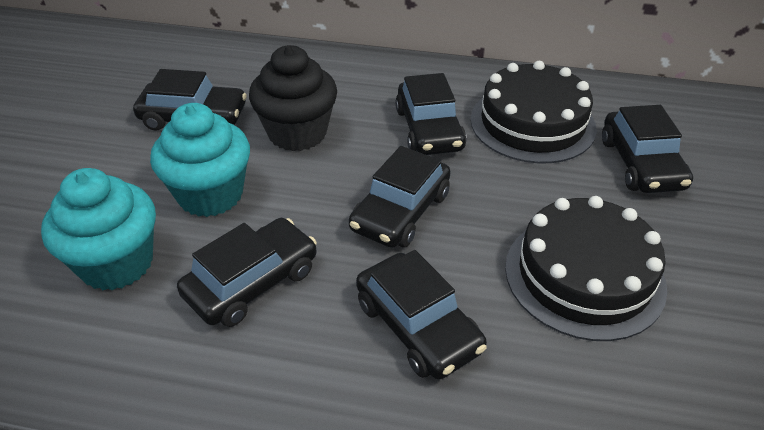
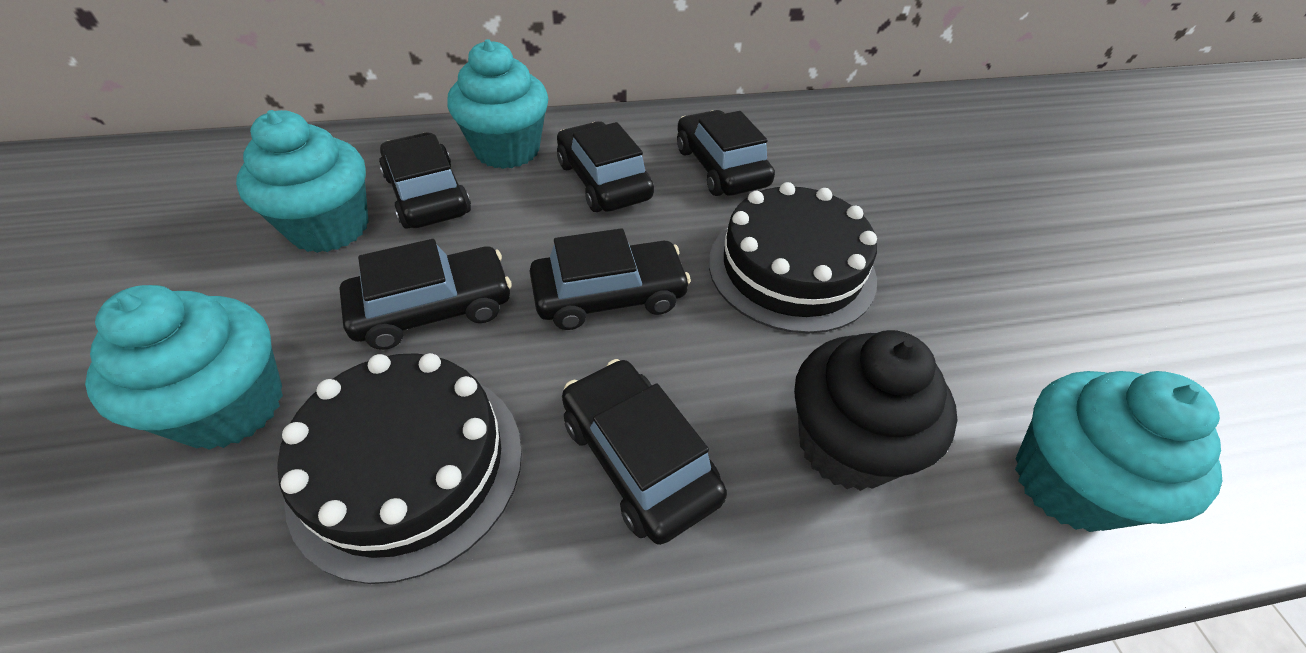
turquoise cupcake: [41,168,156,290] [150,103,250,217] = 2 -> [85,285,283,450] [236,110,369,253] [447,39,548,169] [1015,371,1222,532] = 4

